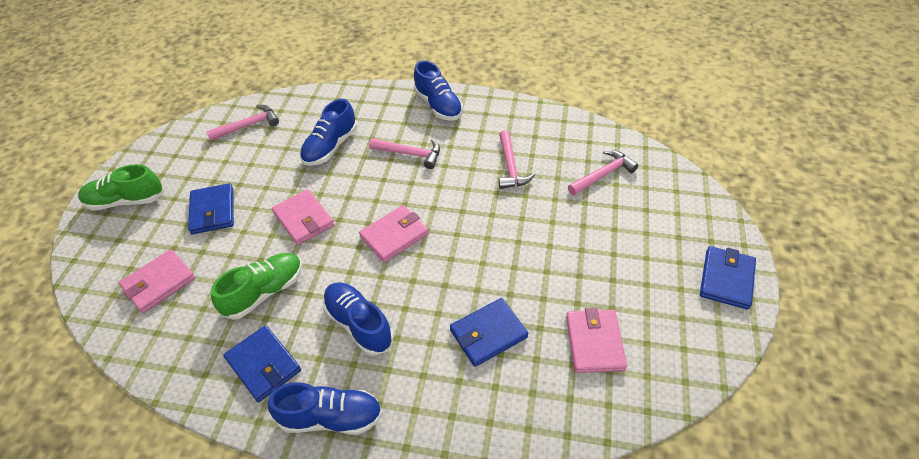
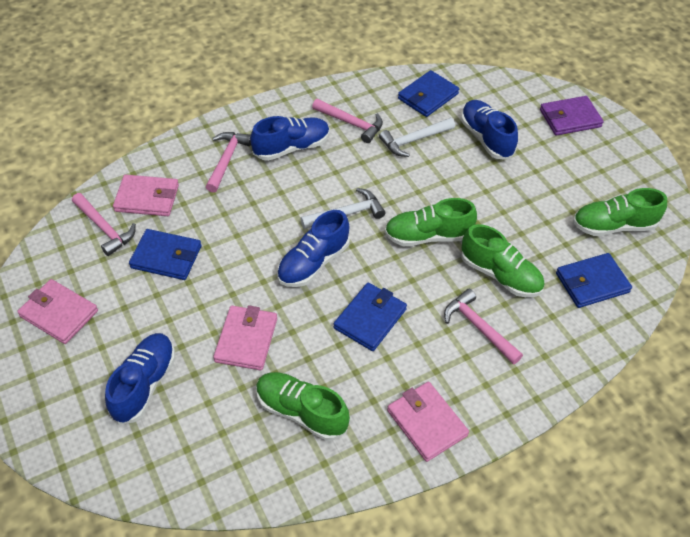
green shoe: [78,164,164,211] [211,253,302,320] = 2 -> [256,372,350,441] [385,198,477,246] [461,224,545,297] [573,188,667,236] = 4
purple wallet: none = 0 -> [540,96,604,136] = 1
white hammer: none = 0 -> [300,188,385,229] [379,118,455,157] = 2

